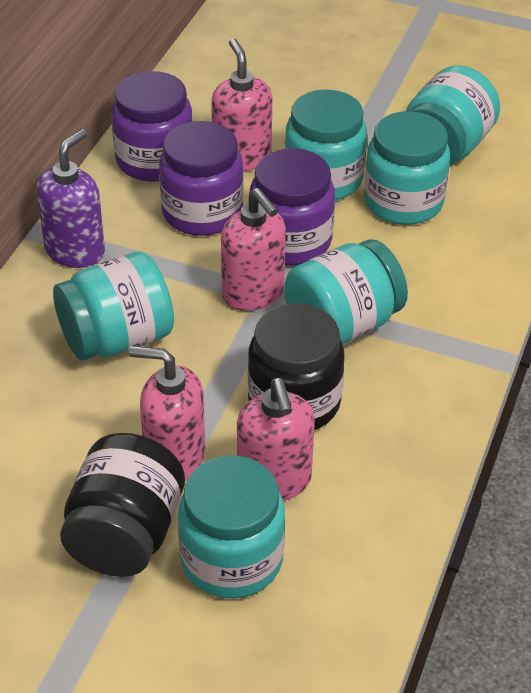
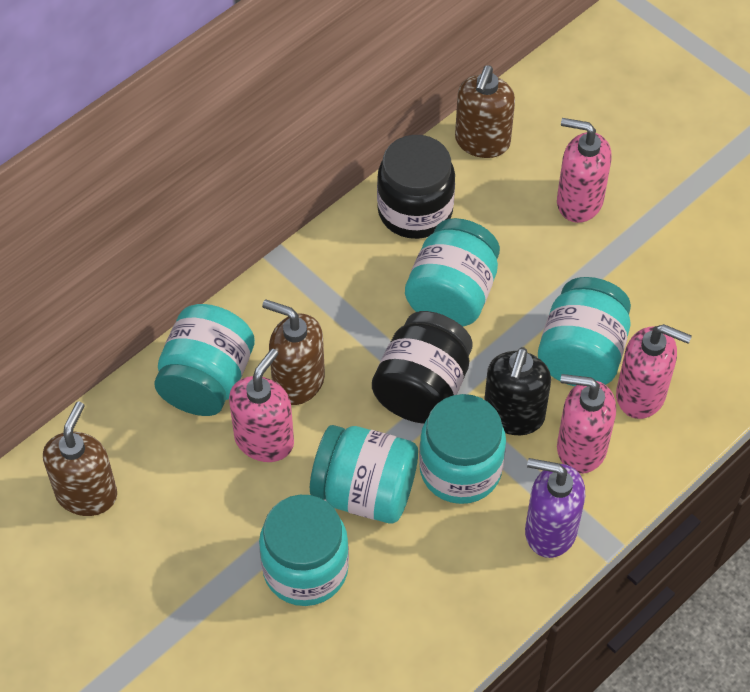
black soap dispenser: none = 0 -> [484,347,551,435] = 1
brown soap dispenser: none = 0 -> [43,402,117,516] [262,299,325,405] [455,65,515,158] = 3
purple jar: [112,71,193,182] [159,121,244,236] [250,148,335,265] = 3 -> none = 0

